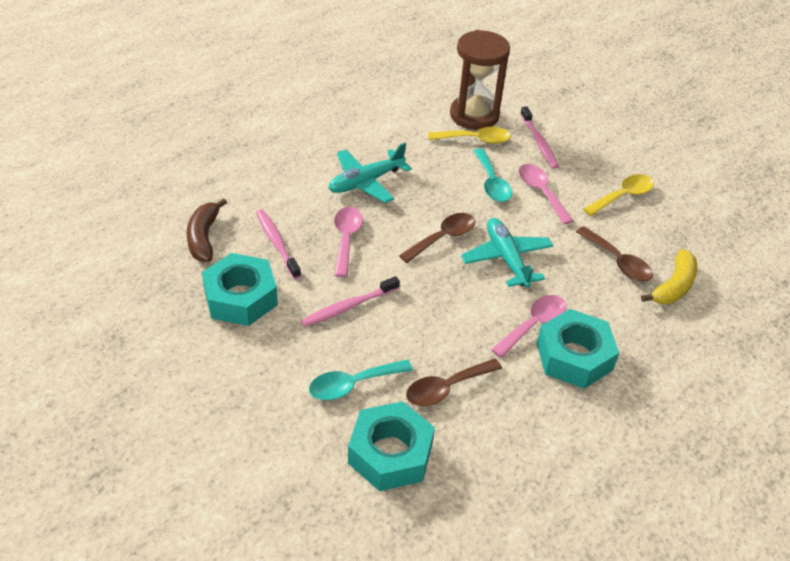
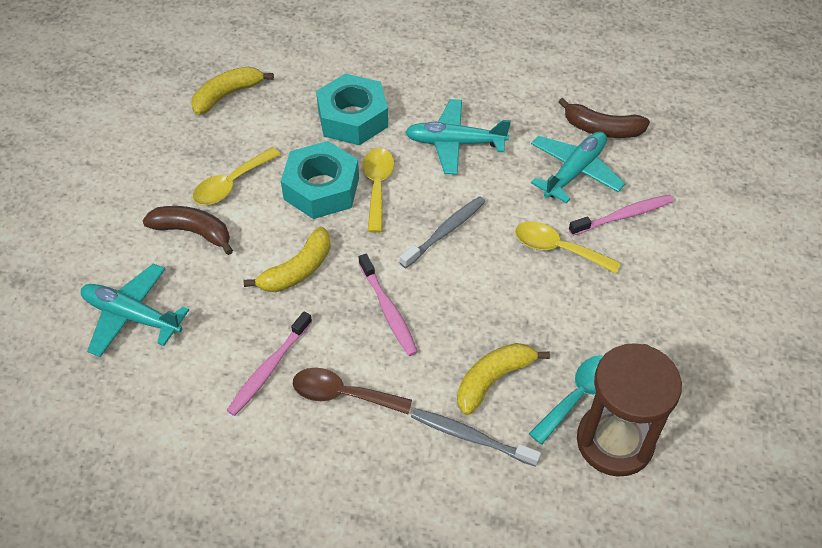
brown banana: [187,198,227,262] = 1 -> [142,206,233,255] [559,98,650,138] = 2
brown spoon: [399,213,475,263] [406,359,502,407] [576,226,653,281] = 3 -> [293,368,412,414] = 1
grey toothbrush: none = 0 -> [400,196,485,268] [411,408,541,467] = 2
pink spoon: [334,207,363,277] [491,295,566,358] [519,164,573,224] = 3 -> none = 0
turquoise nut: [202,253,278,326] [348,401,435,491] [537,309,619,389] = 3 -> [281,141,359,219] [316,73,388,145] = 2
turquoise plane: [328,143,412,203] [461,218,554,288] = 2 -> [81,263,189,357] [405,99,511,175] [531,132,626,203] = 3
turquoise spoon: [309,360,413,400] [473,148,512,202] = 2 -> [529,355,603,445] = 1
yellow banana: [641,249,697,304] = 1 -> [191,66,274,115] [244,227,331,292] [457,343,550,415] = 3
yellow spoon: [428,127,511,144] [583,174,654,216] = 2 -> [193,147,281,205] [363,148,395,233] [515,221,621,273] = 3

